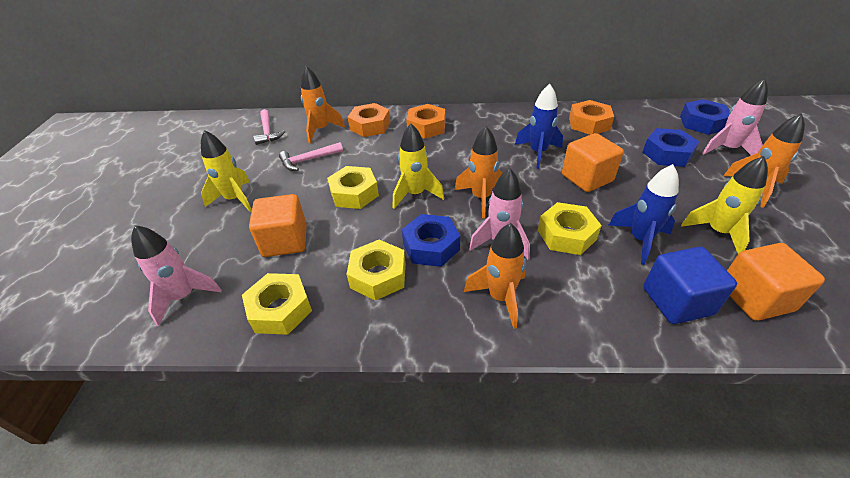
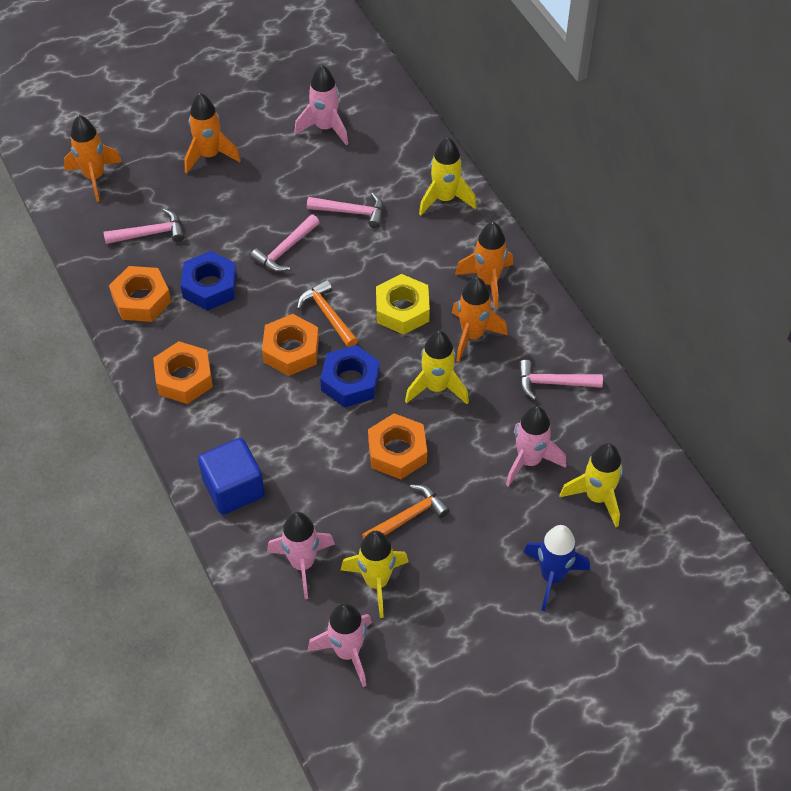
blue nut: [402,214,460,267] [642,128,699,167] [680,99,730,135] = 3 -> [180,251,237,311] [320,345,380,408] = 2
blue rocket: [515,84,563,169] [609,164,679,265] = 2 -> [523,525,590,611] = 1
orange cube: [249,194,307,257] [562,133,624,192] [727,243,825,321] = 3 -> none = 0
orange hammer: none = 0 -> [297,280,358,347] [362,484,450,539] = 2
orange nut: [348,103,390,137] [406,104,445,139] [569,100,614,135] = 3 -> [109,266,171,322] [153,341,213,404] [262,314,319,376] [368,413,427,479] = 4
pink hammer: [253,109,285,145] [279,142,343,171] = 2 -> [104,209,184,244] [250,214,320,272] [307,193,383,228] [519,360,603,400] = 4
pink rocket: [131,225,222,326] [469,168,530,260] [703,78,768,155] = 3 -> [267,512,335,599] [294,65,348,145] [308,603,372,687] [506,406,566,487] = 4
yellow nut: [242,273,312,335] [327,166,379,209] [347,240,406,301] [538,202,602,255] = 4 -> [376,274,430,335] = 1
yellow rocket: [201,130,252,212] [393,124,444,209] [681,156,768,254] = 3 -> [341,531,409,618] [405,331,469,404] [419,137,476,216] [560,443,623,527] = 4

